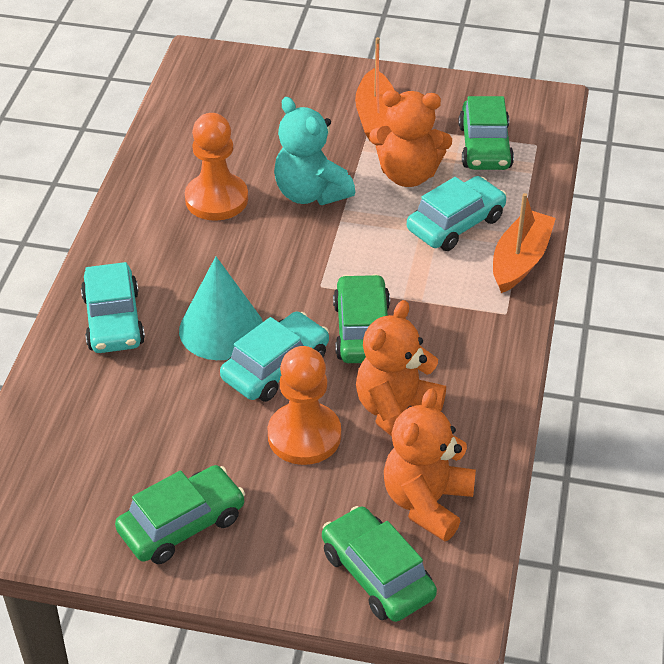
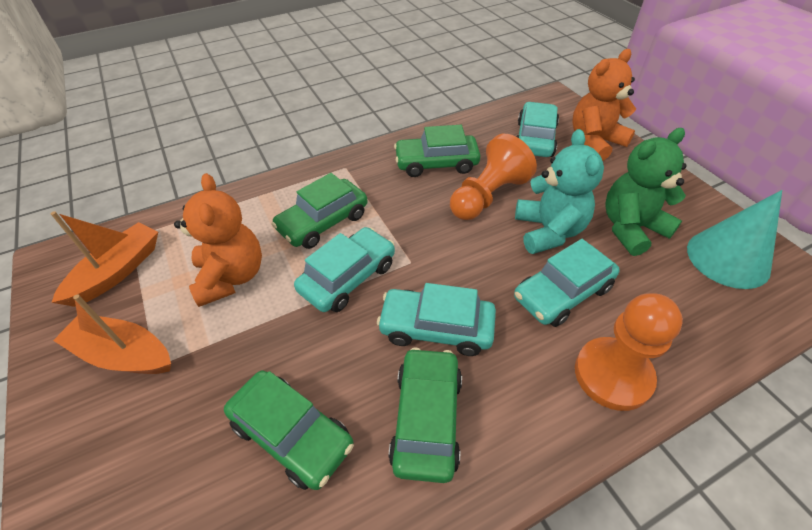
green teddy bear: none = 0 -> [605,128,686,256] = 1
orange teddy bear: [356,300,446,436] [369,90,452,187] [384,388,476,541] = 3 -> [174,173,262,307] [572,49,636,161] = 2
turquoise car: [81,262,145,353] [220,312,329,402] [407,176,507,251] = 3 -> [294,227,395,312] [377,283,496,356] [514,239,620,327] [516,102,559,157] = 4

